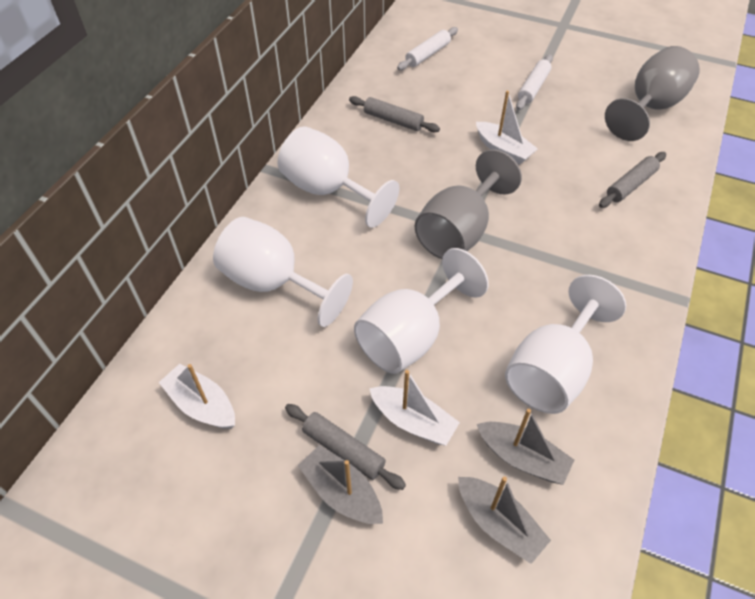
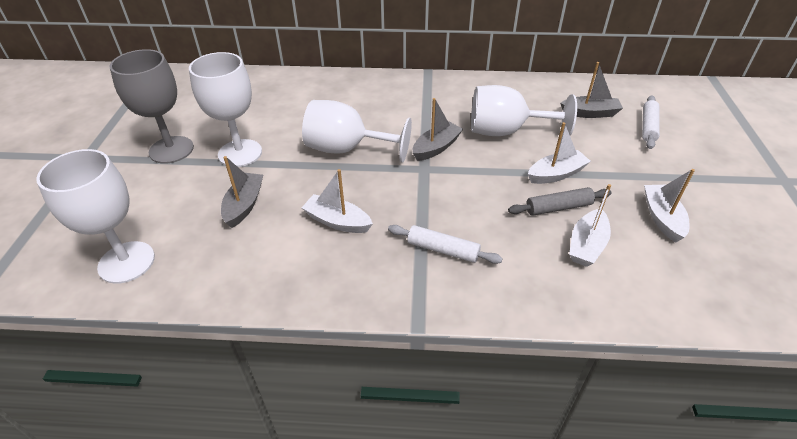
grey goblet: [415,149,522,259] [605,46,700,141] = 2 -> [110,49,194,164] = 1
grey rolling pin: [285,404,406,490] [349,96,440,132] [599,152,666,208] = 3 -> [508,187,612,216] = 1
white boat: [159,364,235,429] [369,370,460,446] [476,91,538,165] = 3 -> [302,169,373,233] [528,122,591,184] [569,184,611,267] [644,169,695,243] = 4

